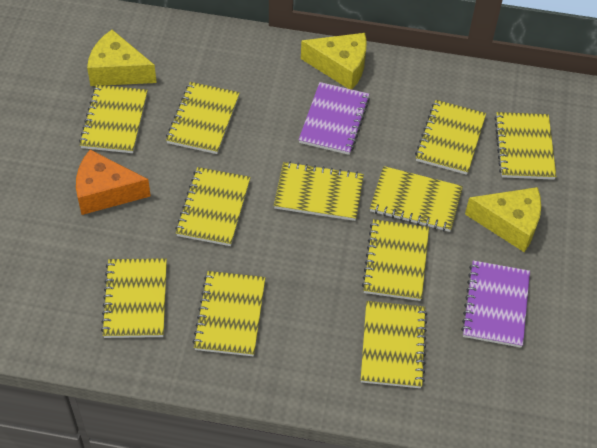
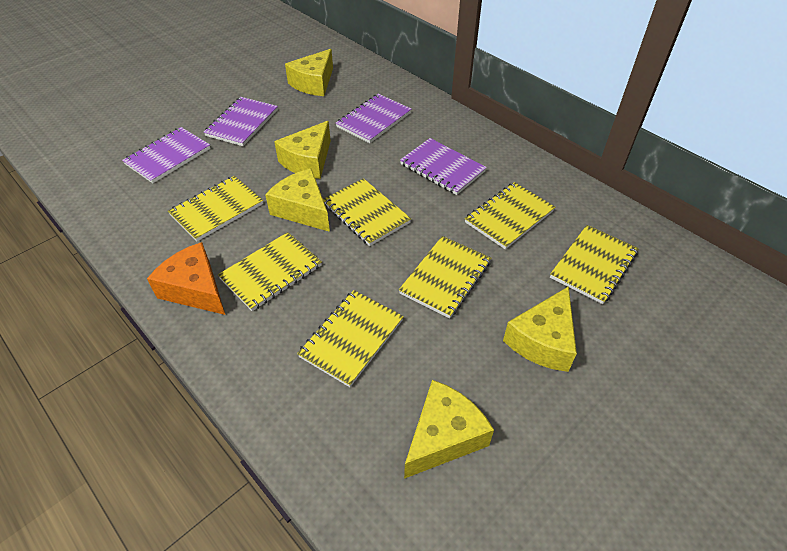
purple notebook: [299,82,370,155] [461,260,530,348] = 2 -> [122,127,211,183] [204,97,278,146] [336,94,412,143] [400,138,487,195] = 4
yellow cheese: [87,30,157,86] [301,33,367,89] [465,187,541,252] = 3 -> [265,168,330,232] [274,121,331,179] [285,49,333,96] [404,380,494,479] [503,286,577,372] = 5
yellow notebook: [79,85,148,153] [101,258,167,338] [166,82,240,154] [175,167,251,246] [193,271,265,356] [274,162,364,221] [361,301,427,388] [362,219,429,301] [370,166,463,232] [415,100,486,175] [494,112,556,180] = 11 -> [168,176,263,241] [218,232,322,311] [297,290,404,387] [323,178,411,246] [399,236,491,318] [465,182,555,249] [550,225,639,304] = 7

